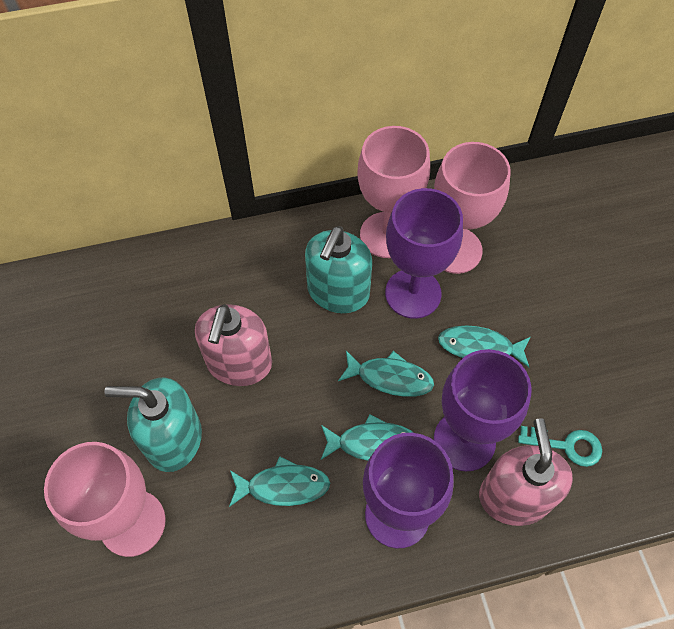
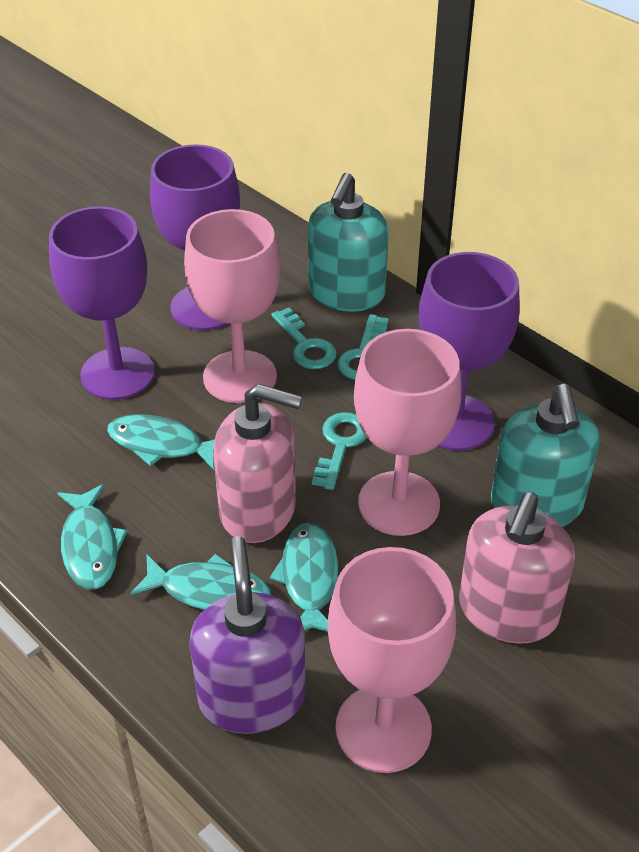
purple soap dispenser: none = 0 -> [190,536,305,734] = 1
turquoise key: [518,426,602,467] = 1 -> [271,308,337,369] [312,412,367,490] [337,314,389,380] = 3

